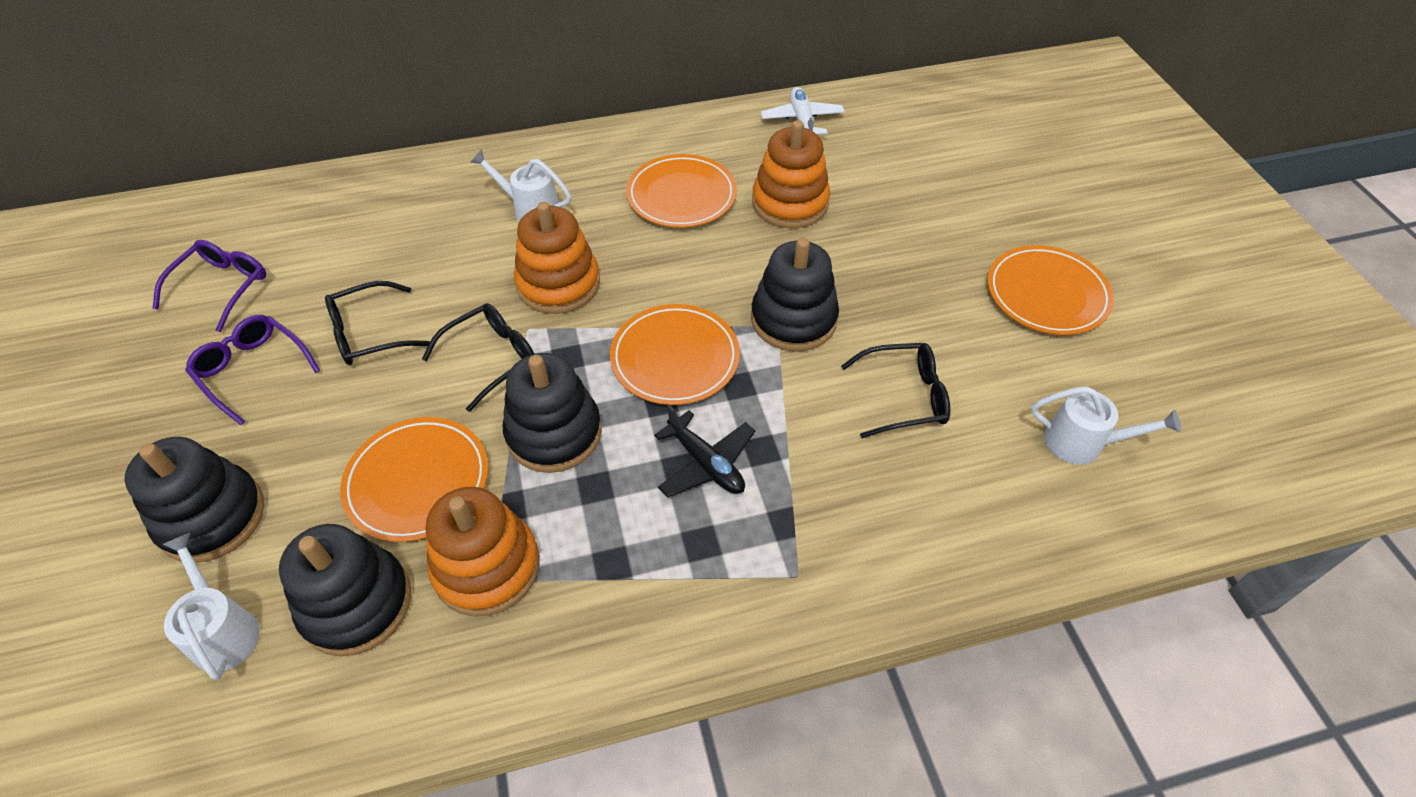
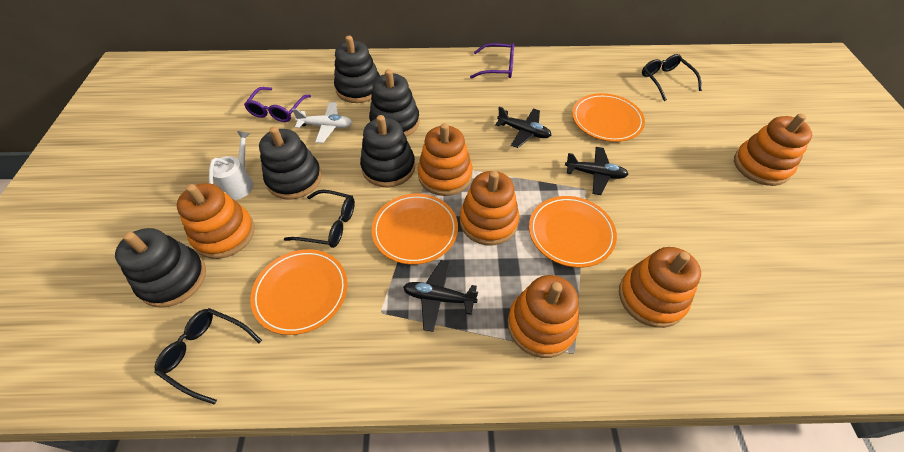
black plane: [654,405,755,497] = 1 -> [403,260,478,332] [495,106,551,148] [565,147,628,195] = 3
black stacking toy: [124,437,264,563] [279,524,411,656] [502,353,602,473] [751,238,839,352] = 4 -> [115,228,206,308] [259,127,322,200] [334,36,380,103] [360,115,415,188] [369,69,420,137] = 5
orange stacking toy: [426,487,540,617] [514,202,600,314] [752,120,830,228] = 3 -> [177,183,255,259] [418,123,473,196] [460,171,520,245] [508,275,579,358] [619,247,701,328] [734,113,812,186] = 6
white watering can: [163,533,260,680] [470,149,571,221] [1031,386,1181,465] = 3 -> [209,131,253,200] = 1

